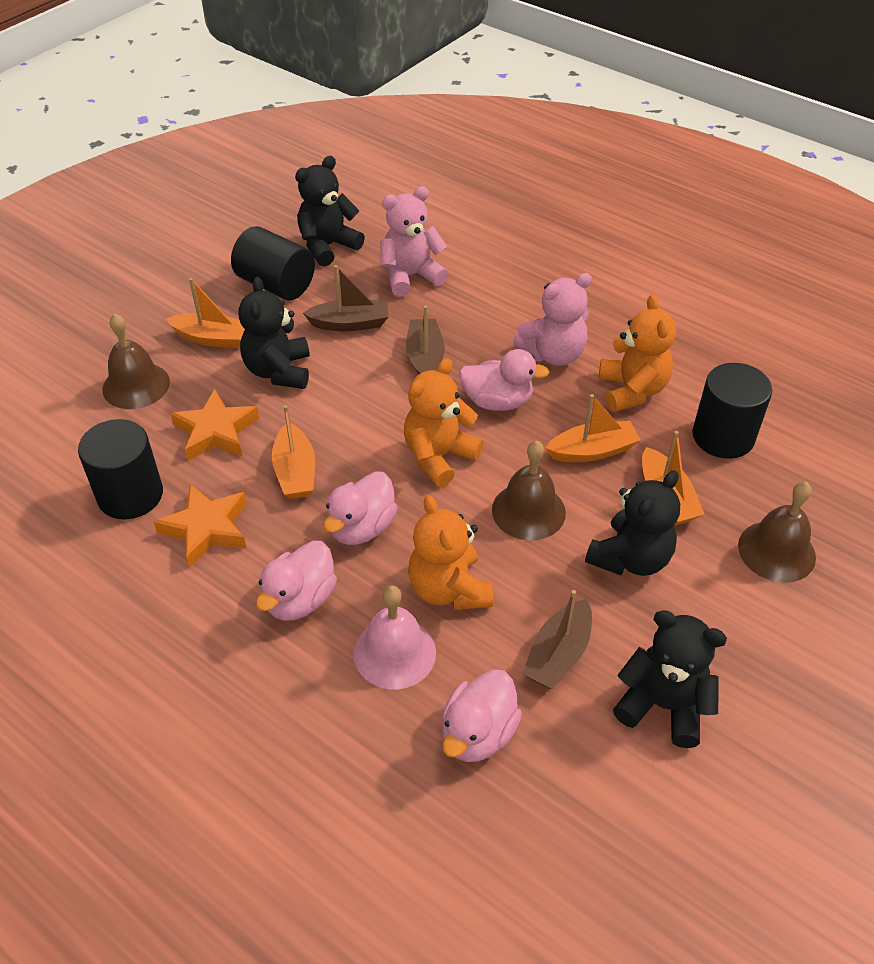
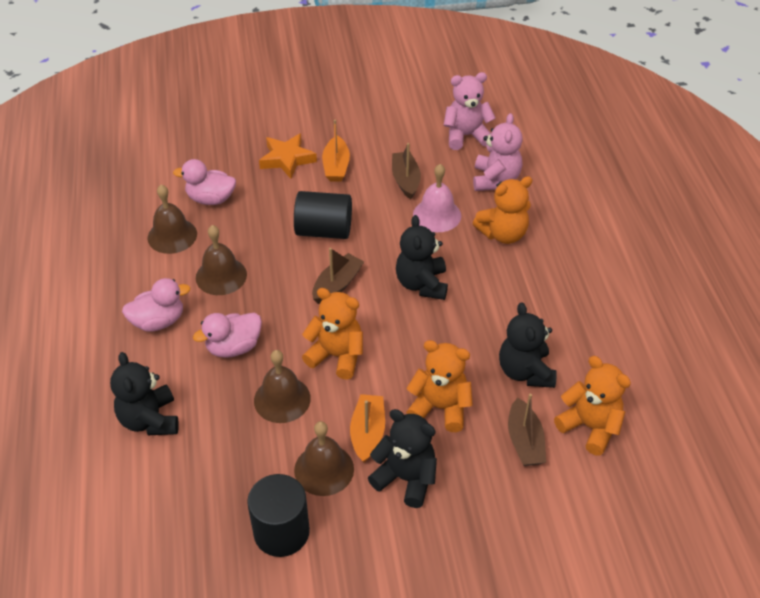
black cylinder: [78,419,163,520] [231,226,315,300] [692,363,772,459] = 3 -> [247,474,310,557] [294,191,352,239] = 2
brown bell: [102,313,170,409] [492,441,566,541] [738,482,816,583] = 3 -> [147,185,197,254] [196,225,247,295] [254,350,311,423] [294,421,354,496] = 4
orange boat: [166,278,245,348] [272,405,315,499] [546,394,640,462] [642,431,705,525] = 4 -> [322,120,350,182] [350,394,385,463] = 2
orange star: [154,484,247,568] [170,389,259,461] = 2 -> [259,133,317,179] = 1
orange teddy bear: [404,358,484,487] [408,495,493,610] [599,294,676,412] = 3 -> [302,288,363,380] [406,340,473,432] [473,176,532,244] [554,356,631,455] = 4
pink duck: [256,540,337,621] [324,471,398,545] [442,669,522,762] [459,349,550,411] = 4 -> [122,278,191,332] [173,159,236,205] [193,313,262,358] = 3

